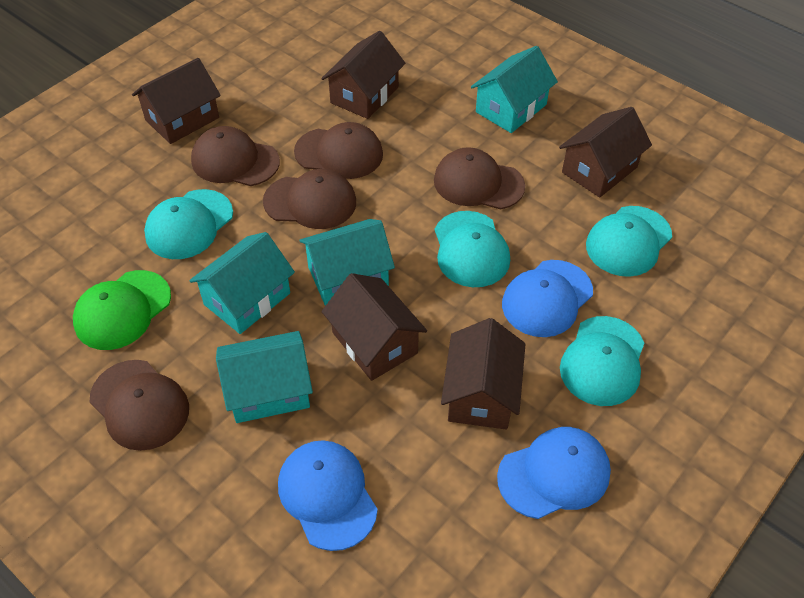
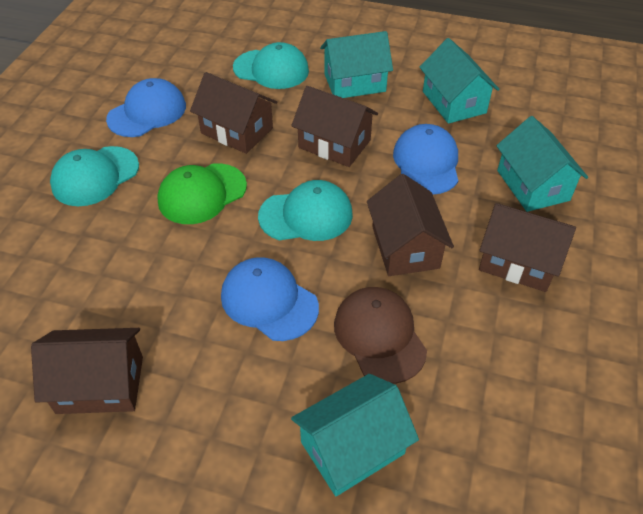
brown cap: [90,360,189,451] [191,126,280,186] [263,169,356,229] [294,122,383,179] [434,147,525,209] = 5 -> [334,287,427,384] = 1
turquoise cap: [144,189,233,259] [435,211,510,287] [560,316,644,406] [586,206,672,277] = 4 -> [50,146,139,206] [233,42,309,89] [258,180,353,241] = 3

